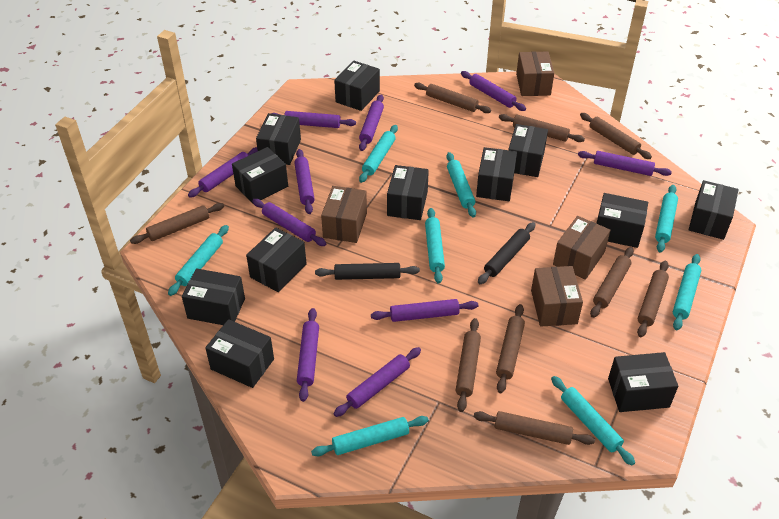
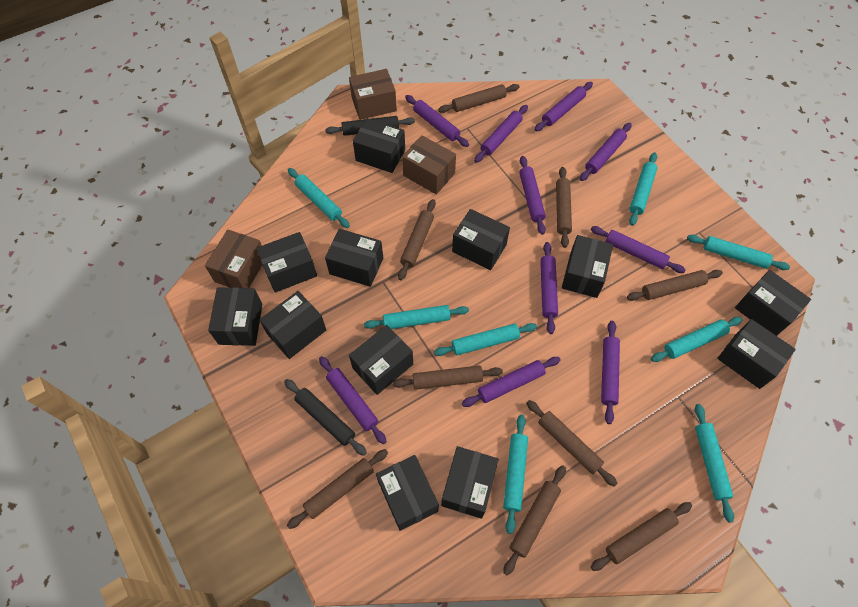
brown box: [321,186,367,243] [516,52,554,96] [531,266,583,327] [553,216,610,280] = 4 -> [205,229,262,288] [349,69,397,120] [402,135,456,195] = 3

